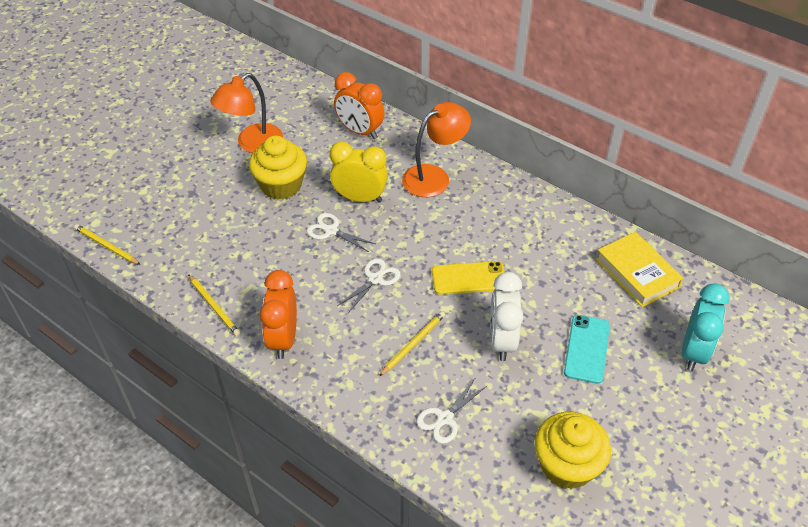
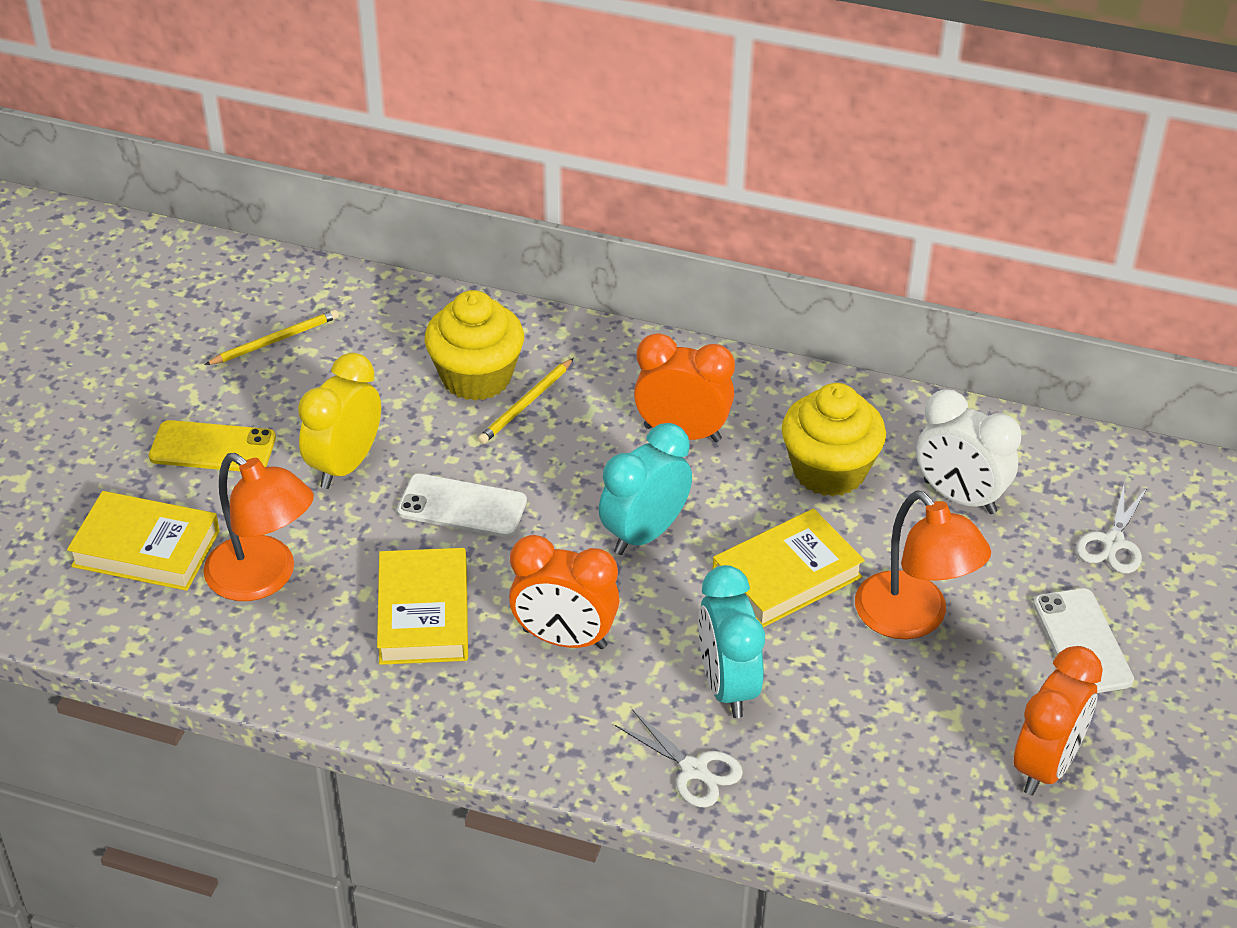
orange clock: [260,270,297,359] [334,72,385,139] = 2 -> [509,535,620,649] [634,333,735,442] [1013,646,1103,795] = 3
turquoise clock: [682,283,730,371] = 1 -> [599,423,692,555] [698,565,765,718] = 2
turquoise phone: [564,315,610,384] = 1 -> none = 0
white phone: none = 0 -> [397,474,527,537] [1033,588,1134,693] = 2
white scissors: [307,213,376,252] [337,258,400,313] [417,377,488,444] = 3 -> [615,709,743,807] [1076,485,1147,574] = 2
yellow book: [596,232,683,307] = 1 -> [67,491,220,591] [377,548,468,665] [712,509,865,627] = 3
yellow pencil: [74,224,141,265] [188,274,240,336] [379,311,445,376] = 3 -> [204,310,339,365] [478,358,574,444] = 2

